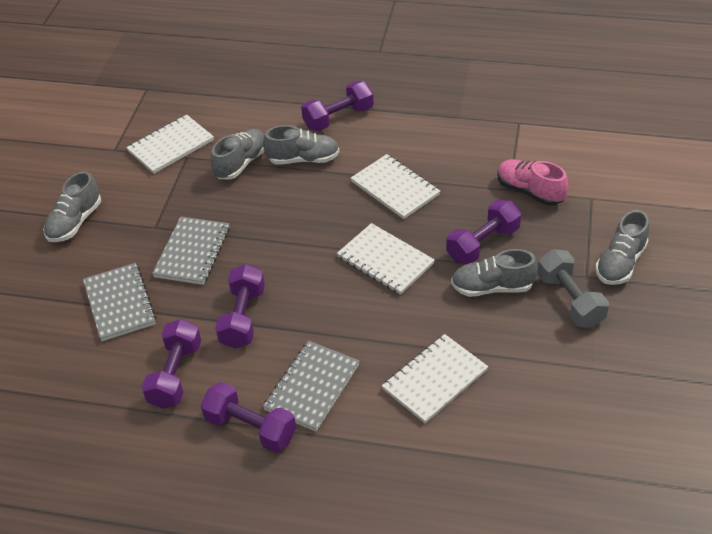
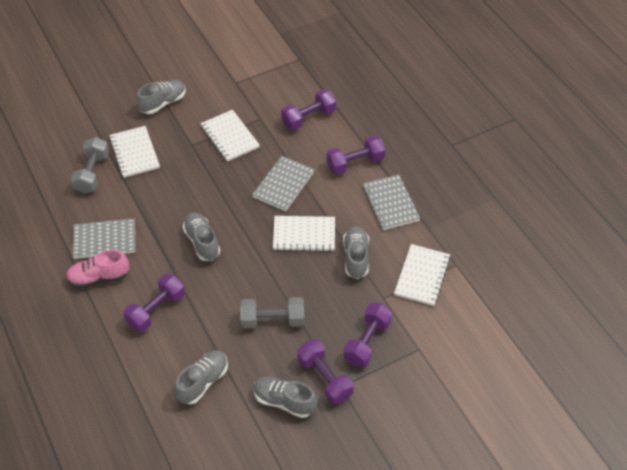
grey dumbbell: [537,249,609,328] = 1 -> [71,137,109,194] [240,297,304,329] = 2

